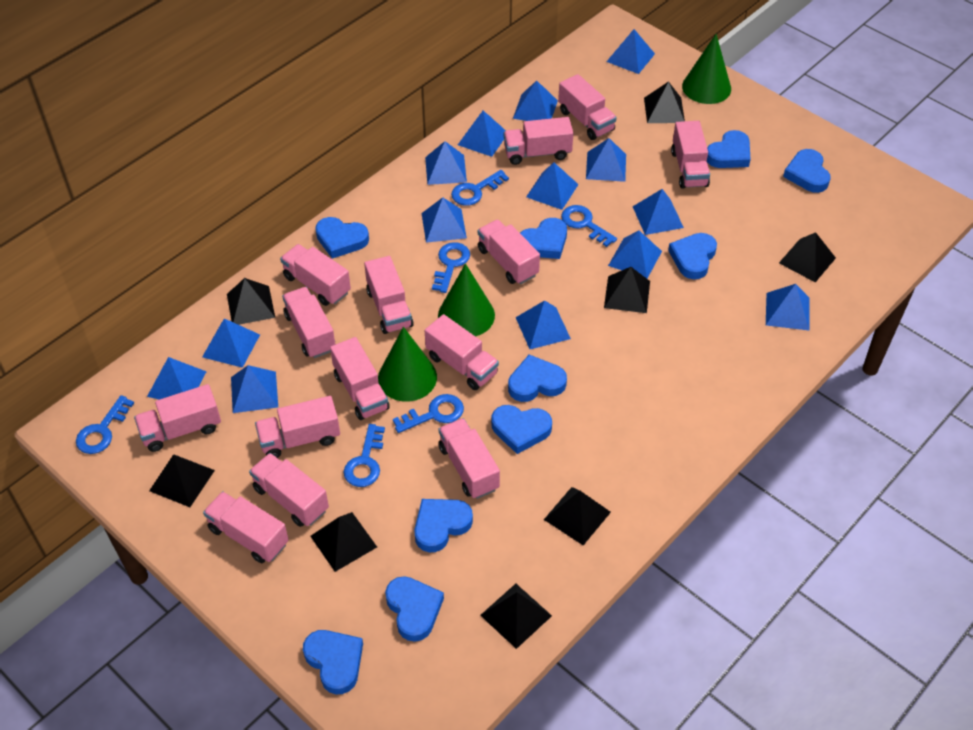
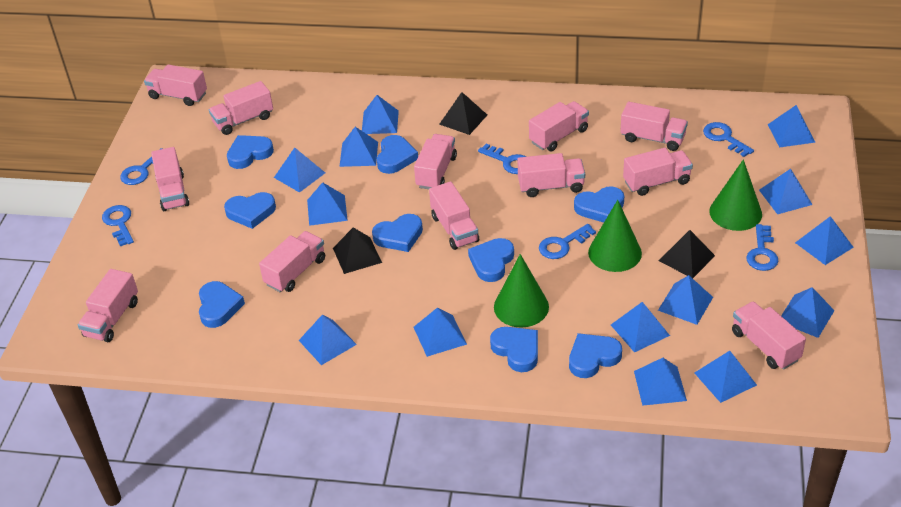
black pyramid: [149,455,215,507] [227,278,275,325] [310,512,377,572] [480,584,552,649] [544,487,611,545] [604,267,650,313] [644,81,685,123] [779,232,836,282] = 8 -> [333,227,382,274] [439,92,487,135] [659,230,715,278] = 3
blue heart: [303,630,363,694] [315,217,369,258] [385,576,444,642] [414,499,473,553] [491,405,552,454] [508,355,567,402] [520,218,567,259] [668,233,717,279] [707,130,751,168] [783,149,831,193] = 10 -> [199,281,245,328] [224,192,276,229] [227,135,274,169] [372,214,423,252] [377,135,418,174] [468,238,514,282] [490,327,538,372] [569,333,622,378] [574,186,624,222] = 9
pink truck: [134,384,221,452] [203,491,289,563] [249,453,329,527] [255,396,340,458] [280,244,351,306] [282,287,335,358] [330,337,390,420] [364,256,414,334] [425,314,499,390] [438,418,500,499] [478,219,540,284] [504,117,574,165] [558,74,617,140] [671,121,710,189] = 14 -> [78,269,138,342] [144,64,207,106] [151,147,189,211] [209,81,273,135] [259,231,325,292] [414,134,457,189] [429,181,479,250] [517,153,585,197] [529,101,589,152] [620,102,688,151] [623,148,693,196] [732,302,806,370] = 12

